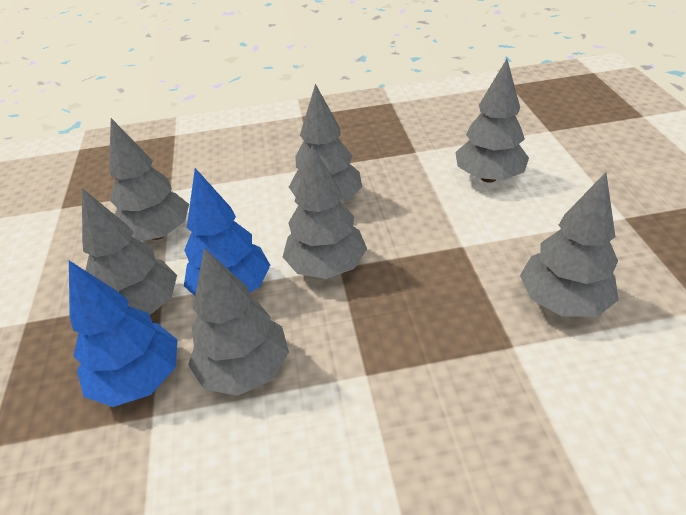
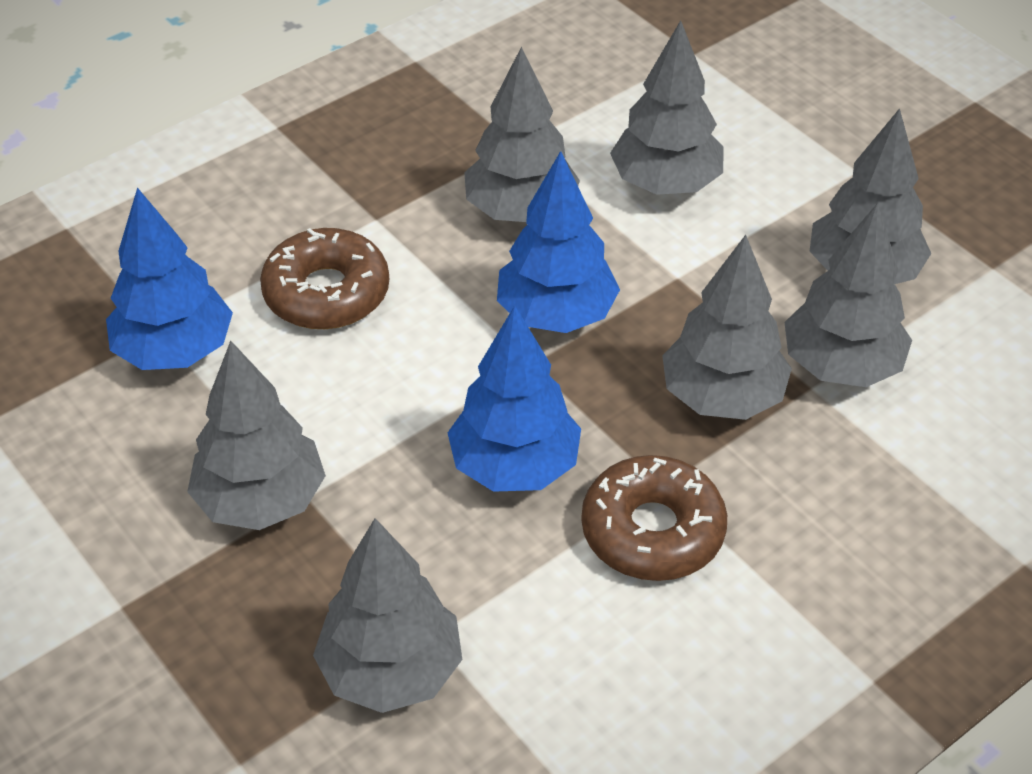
blue tree: [69,261,178,407] [184,168,270,296] = 2 -> [106,188,233,370] [447,305,581,492] [497,151,620,333] = 3
brown donut: none = 0 -> [260,228,389,329] [581,455,727,581] = 2

